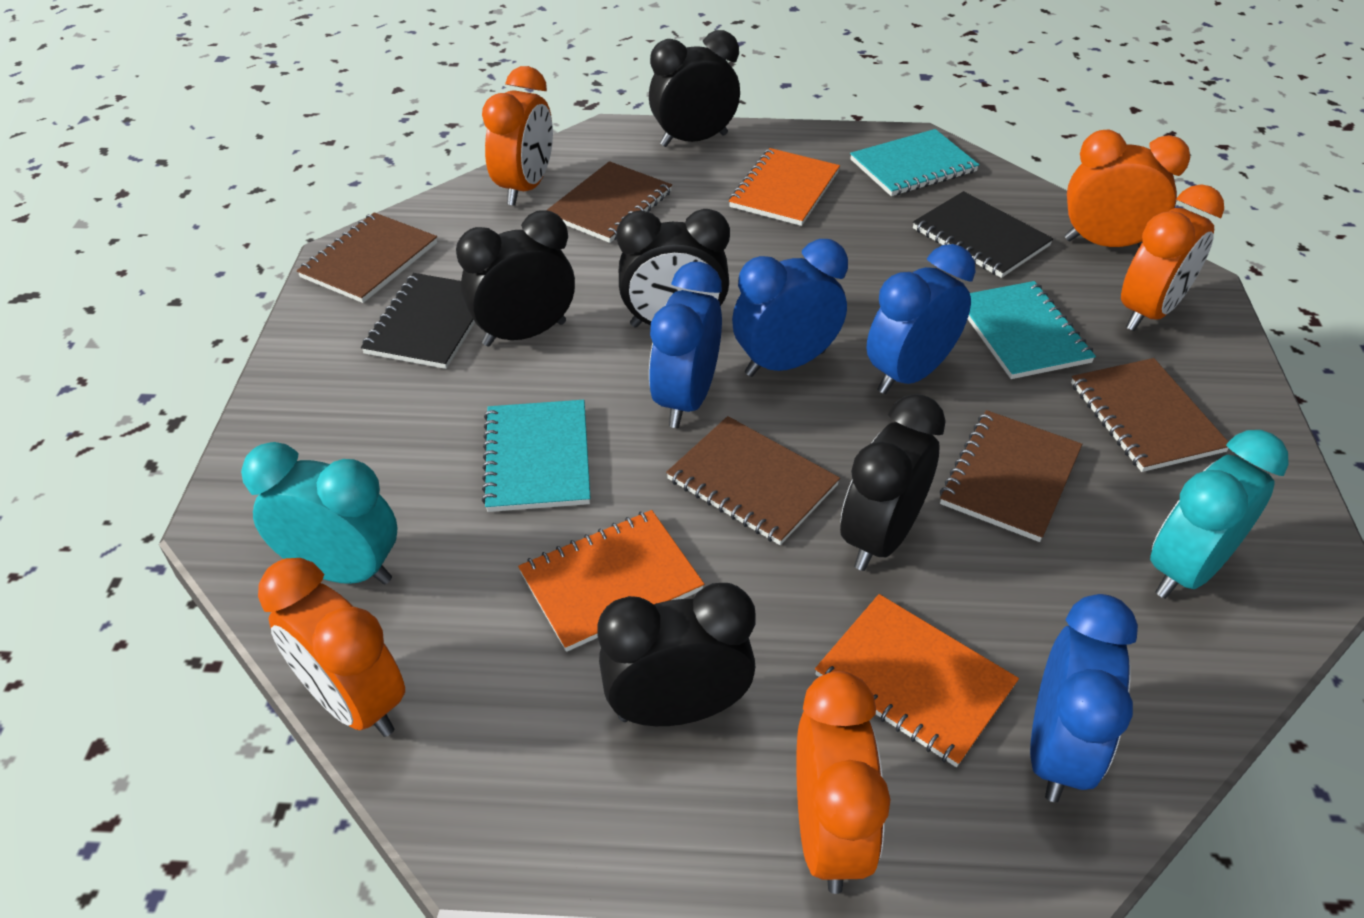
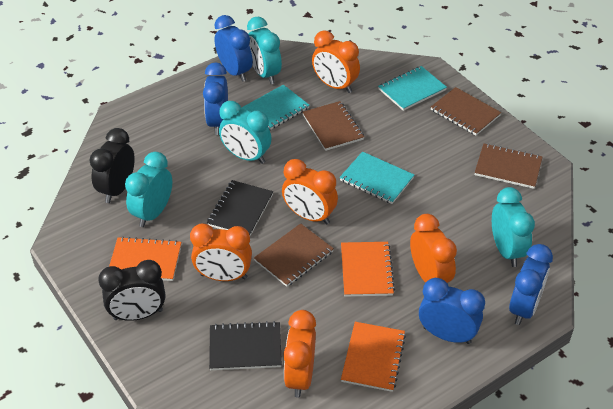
black clock: [456,211,575,347] [597,583,755,726] [616,209,730,327] [649,30,740,147] [840,394,946,571] = 5 -> [89,128,135,203] [98,260,165,321] = 2
brown notebook: [297,212,437,303] [546,161,672,243] [666,416,840,545] [940,410,1082,542] [1071,358,1229,472] = 5 -> [254,223,334,287] [302,101,364,151] [431,87,501,136] [475,143,542,189] = 4
turquoise clock: [241,442,397,584] [1150,430,1289,599] = 2 -> [125,152,172,227] [219,101,271,164] [247,17,282,84] [492,187,535,267] = 4

